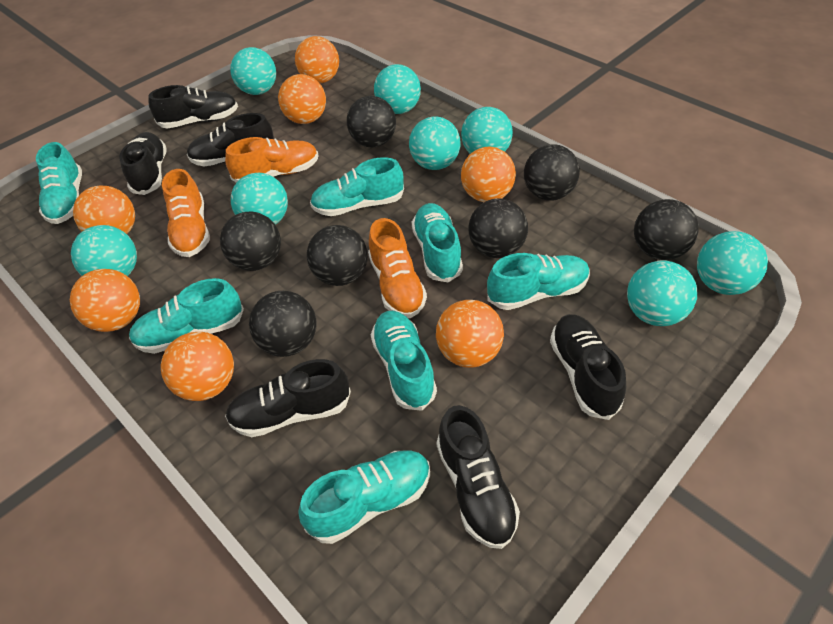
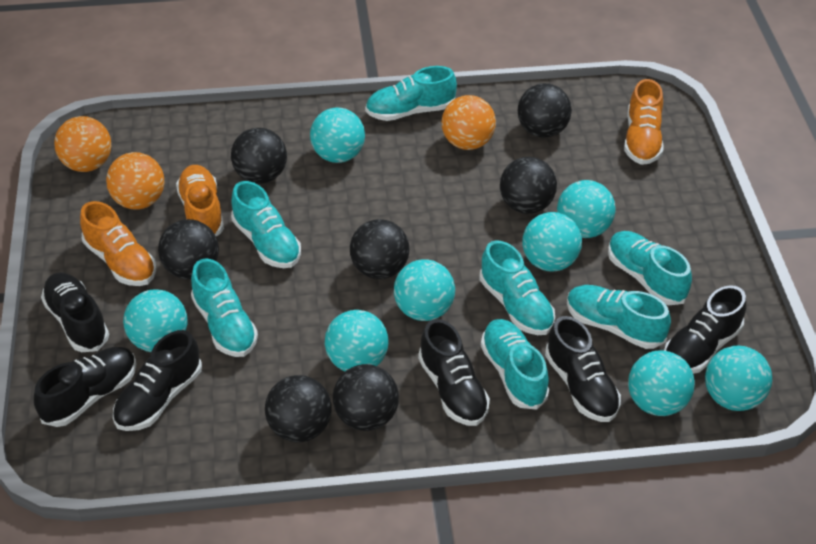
orange ball: [70,269,140,332] [73,186,135,234] [161,332,234,401] [278,74,326,124] [295,36,339,83] [436,300,504,368] [461,147,516,202] = 7 -> [54,116,111,172] [106,152,165,210] [442,95,496,150] = 3

